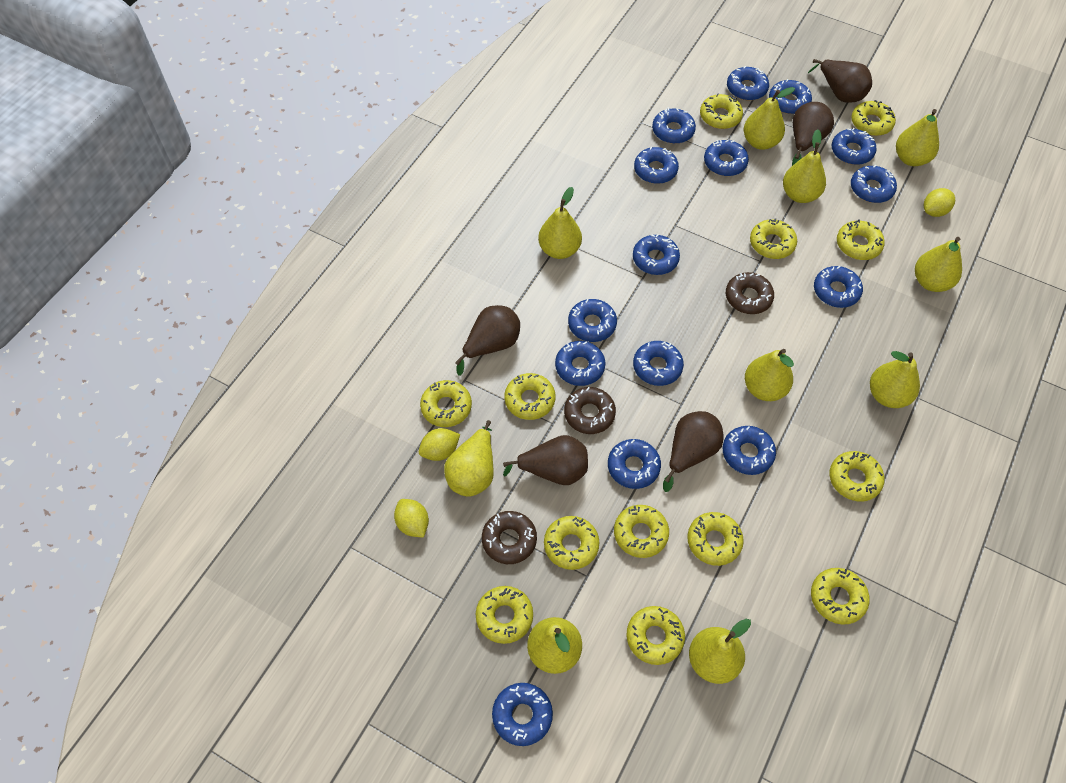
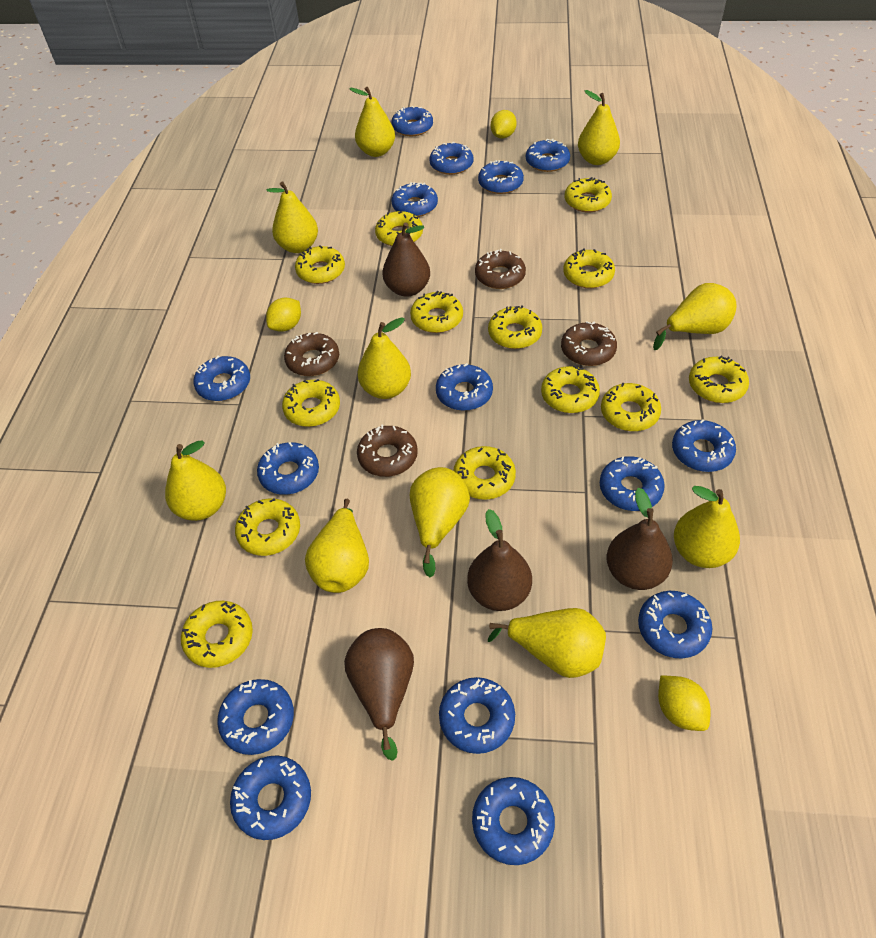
brown donut: [482,511,537,564] [564,387,616,434] [726,272,774,314] = 3 -> [284,332,339,376] [357,424,418,477] [475,249,526,289] [561,321,617,366] = 4
brown pear: [455,305,520,376] [503,435,588,485] [663,411,723,492] [792,102,834,166] [808,59,872,103] = 5 -> [344,628,414,761] [382,223,430,297] [467,509,532,611] [607,488,673,590] = 4

